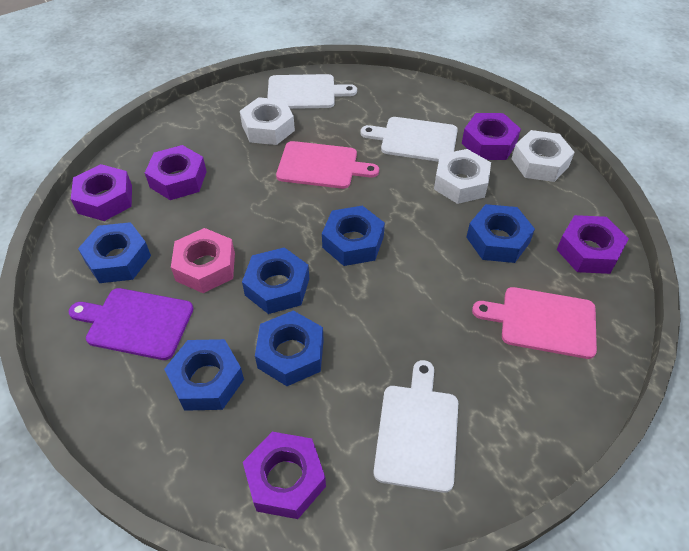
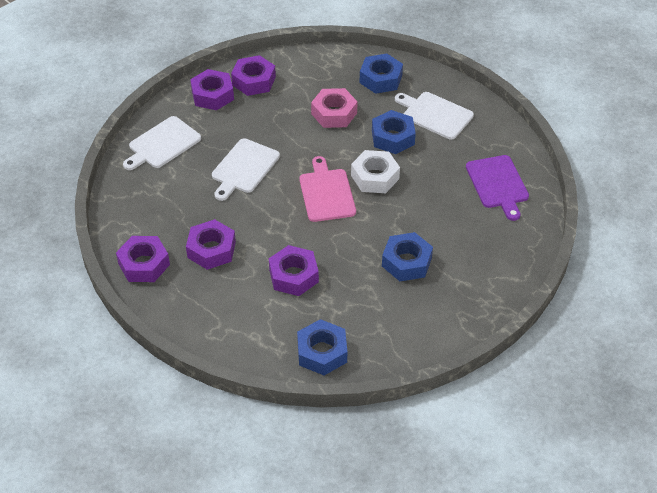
blue nut: [78,222,151,283] [164,339,244,411] [242,247,309,314] [255,311,324,386] [322,206,385,266] [466,204,535,263] = 6 -> [297,319,347,375] [360,53,403,94] [372,110,416,154] [382,232,433,281] = 4
pink cutting board: [276,141,379,189] [472,287,597,359] = 2 -> [299,156,356,222] = 1
white nut: [240,97,295,145] [434,149,491,204] [512,130,575,182] = 3 -> [351,150,400,193] = 1

